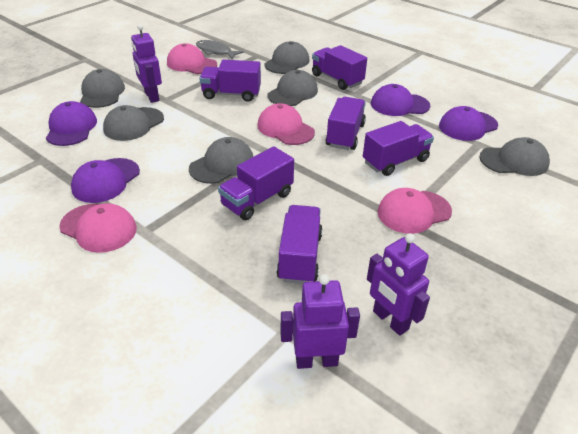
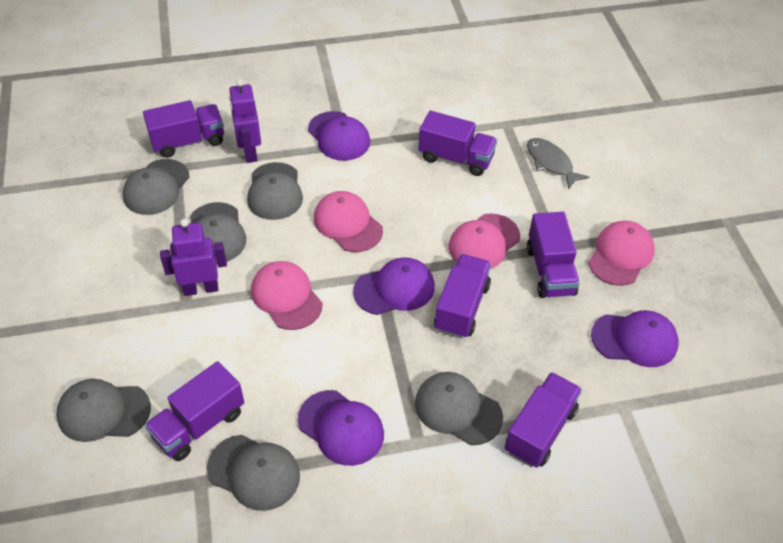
purple robot: [131,24,162,103] [281,274,360,369] [367,233,430,336] = 3 -> [160,219,227,296] [229,79,261,163] = 2

